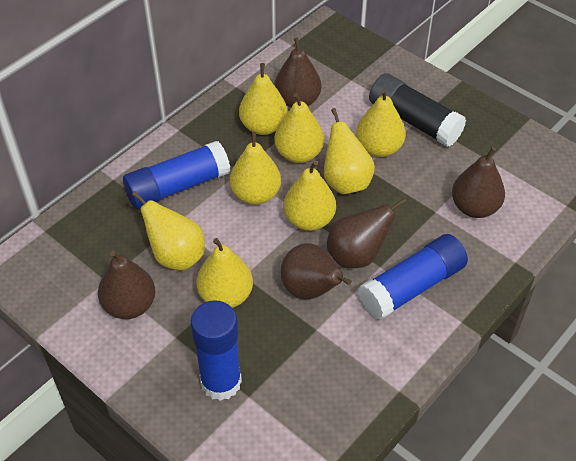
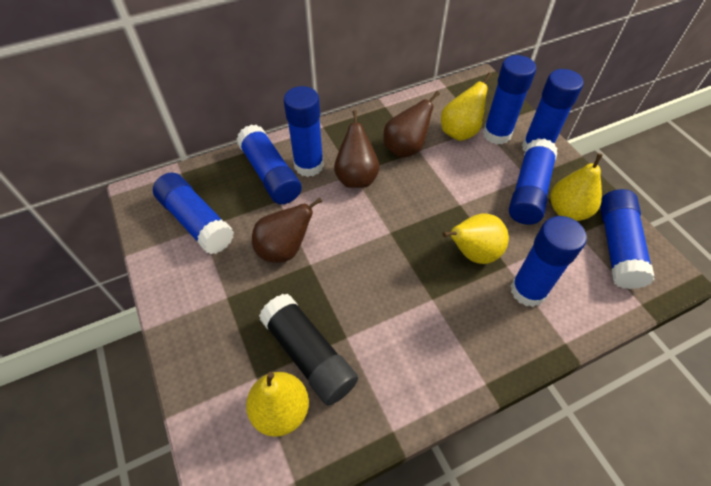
blue glue stick: [123,141,230,209] [190,300,242,401] [358,234,468,320] = 3 -> [153,173,234,254] [237,124,302,204] [283,86,324,177] [483,55,536,144] [509,138,558,225] [511,216,587,307] [522,69,583,151] [600,189,655,289] = 8
brown pear: [98,251,156,319] [274,37,321,108] [281,243,352,299] [327,198,407,268] [452,147,505,218] = 5 -> [252,198,322,263] [334,110,380,188] [383,91,440,158] = 3
yellow pear: [132,191,205,270] [197,238,253,308] [229,132,281,205] [239,63,287,135] [274,93,324,163] [283,161,336,231] [324,108,375,194] [356,89,406,157] = 8 -> [246,372,309,437] [441,73,492,141] [442,213,509,264] [550,153,603,221] = 4

